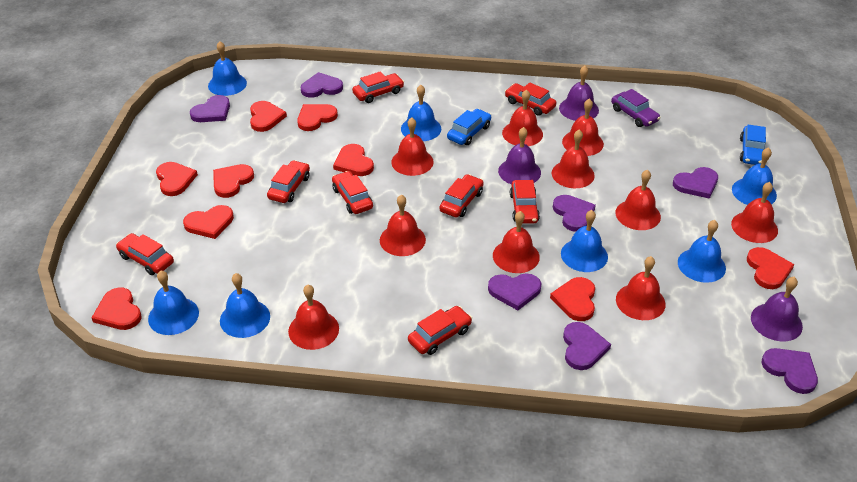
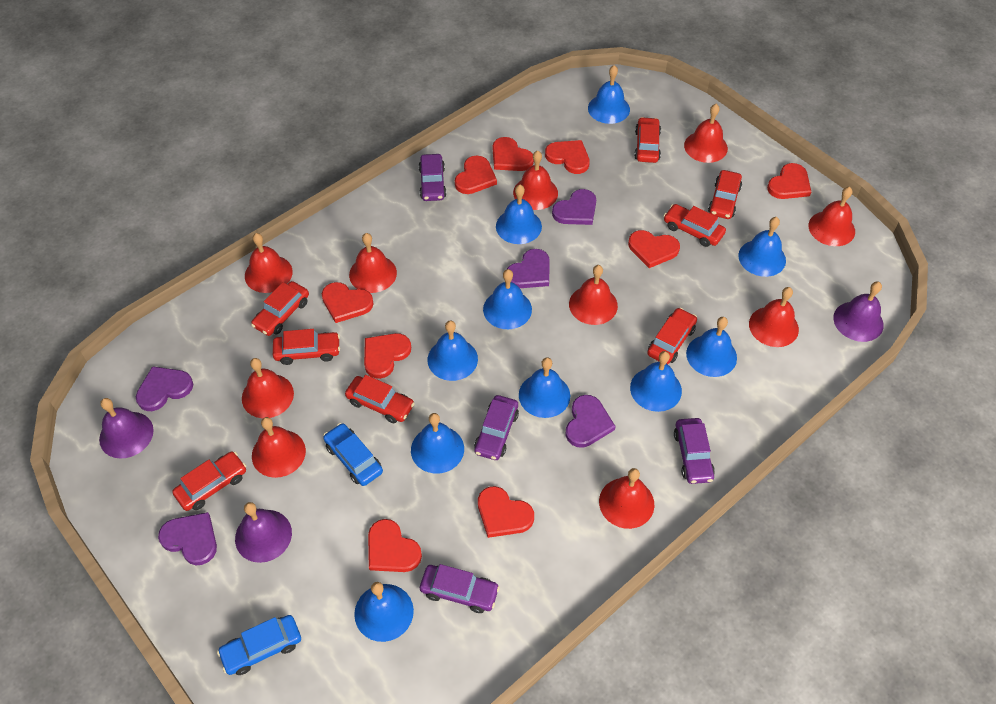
blue bell: [148,271,199,335] [208,41,247,96] [220,273,270,338] [401,85,441,141] [561,210,608,272] [678,220,726,283] [732,147,777,205] = 7 -> [354,582,414,642] [411,413,464,474] [428,320,478,381] [483,269,532,329] [496,185,542,244] [519,357,570,418] [588,65,630,124] [630,351,682,412] [686,317,737,377] [738,217,786,277] = 10
purple car: [611,89,661,127] = 1 -> [419,154,446,201] [420,564,500,613] [474,395,519,460] [674,418,715,484] = 4
purple heart: [190,95,230,122] [301,72,343,98] [488,273,541,310] [553,195,596,232] [563,322,611,370] [673,167,718,199] [762,348,818,394] = 7 -> [136,366,193,411] [158,512,217,565] [506,249,550,288] [552,189,596,225] [566,395,616,448] = 5

